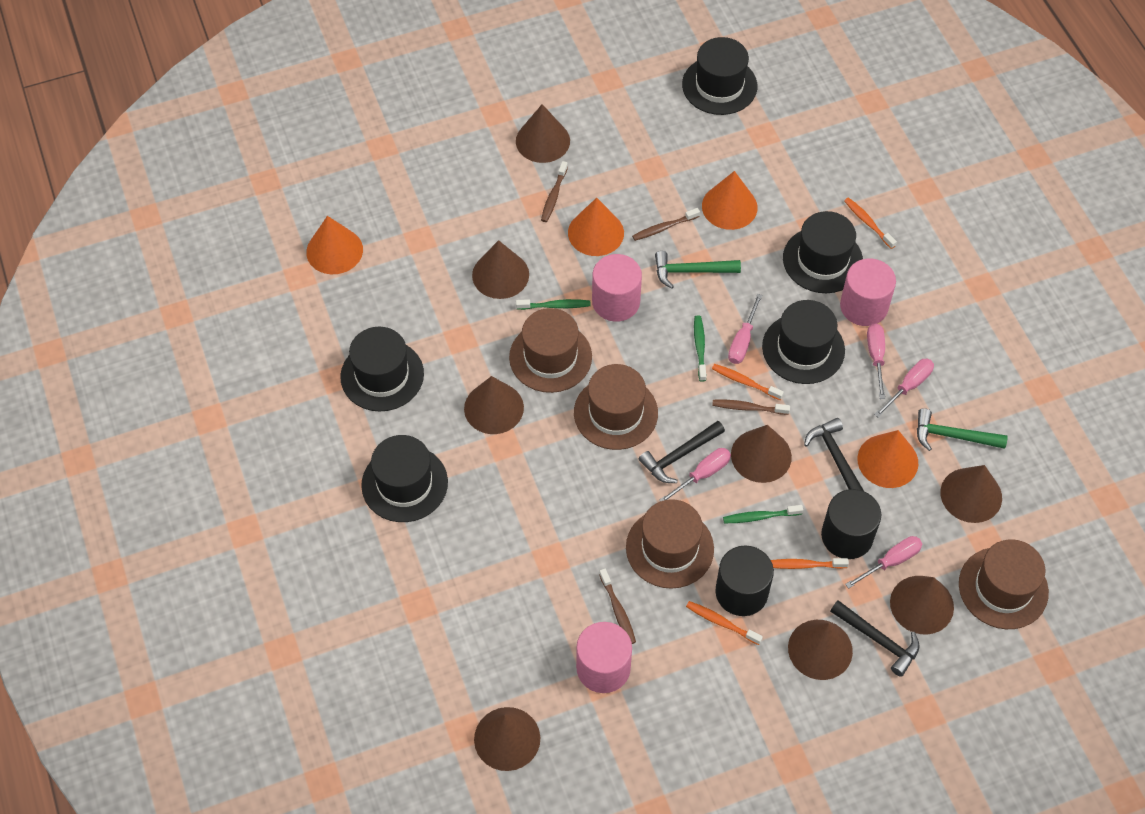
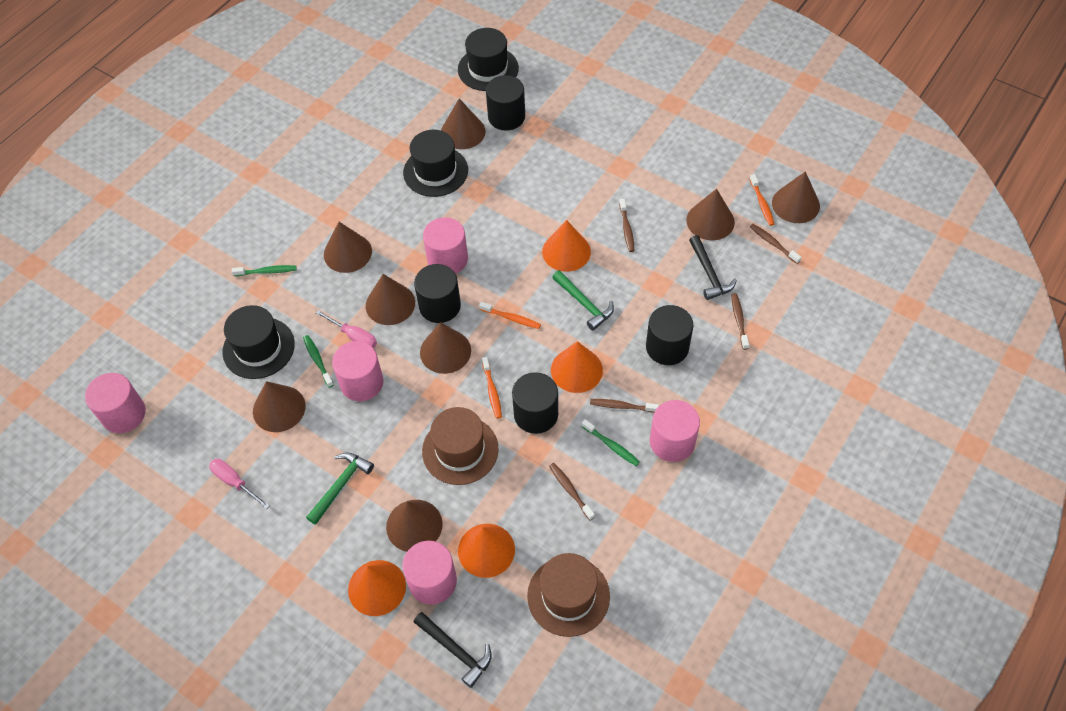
black cylinder: [715,546,774,616] [821,489,881,559] = 2 -> [414,264,461,323] [486,75,525,130] [512,372,558,434] [646,305,693,365] = 4
black hammer: [639,421,725,483] [804,418,864,491] [830,600,920,677] = 3 -> [414,612,492,688] [689,235,737,300] = 2
black hat: [340,327,424,412] [361,435,448,522] [682,37,757,115] [762,300,845,384] [783,211,863,293] = 5 -> [222,305,295,379] [403,130,468,197] [458,28,519,91] = 3
brown hat: [509,308,592,393] [574,364,658,450] [626,499,714,589] [959,539,1049,629] = 4 -> [422,407,499,485] [527,553,610,637] = 2
brown toothbrush: [541,161,568,222] [599,569,636,644] [632,208,700,241] [712,400,790,415] = 4 -> [549,463,595,520] [590,399,659,413] [619,199,634,252] [731,293,749,350] [750,224,802,264] = 5
orange toothbrush: [686,601,763,645] [712,364,784,400] [771,558,849,569] [844,197,897,249] = 4 -> [479,302,541,329] [482,357,502,419] [750,174,774,226] = 3
pink cylinder: [576,622,632,693] [592,254,642,322] [840,258,896,326] = 3 -> [85,373,146,433] [332,341,383,401] [402,541,457,605] [423,217,468,274] [650,400,700,462] = 5
pink screwdriver: [659,448,731,501] [728,294,762,364] [845,536,922,589] [867,323,885,399] [874,359,934,418] = 5 -> [209,459,270,509] [316,310,377,348] = 2

